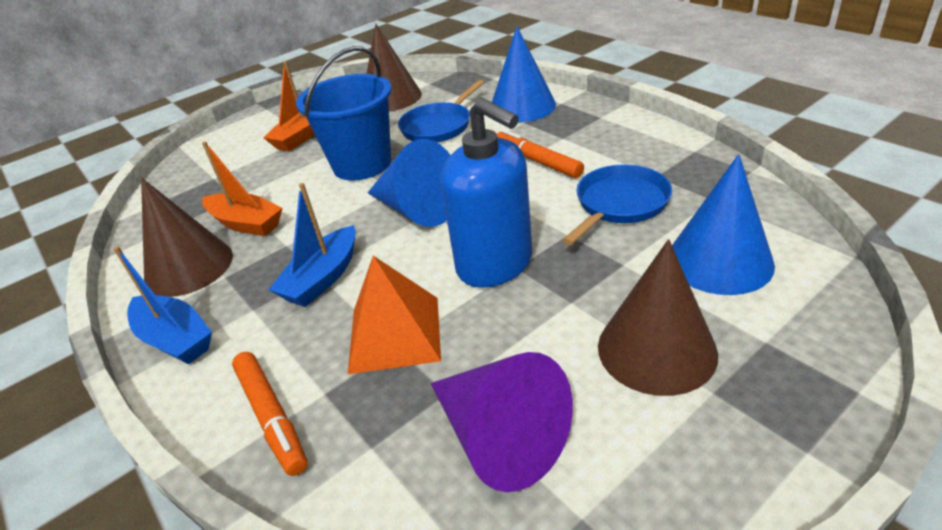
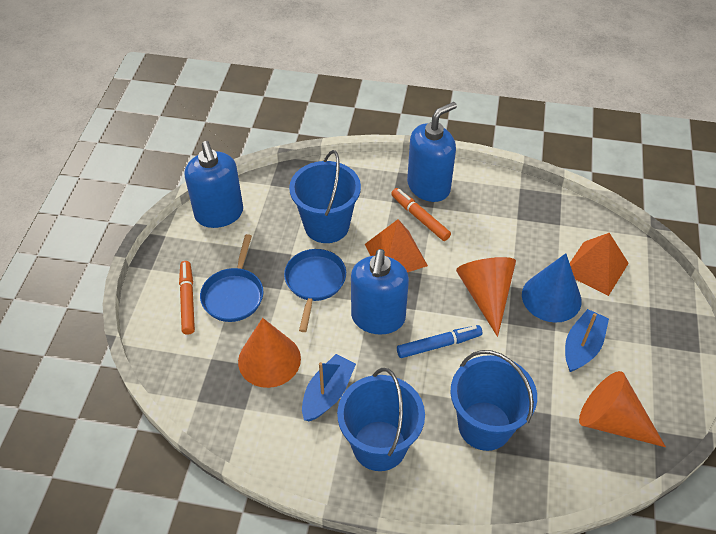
blue bucket: [296,46,392,180] = 1 -> [289,150,361,243] [337,368,425,471] [451,350,537,451] = 3
blue cone: [368,139,450,227] [492,27,556,123] [672,154,775,295] = 3 -> [522,253,582,323] = 1
blue marker: none = 0 -> [397,325,482,358] = 1
blue soap dispenser: [440,98,532,288] = 1 -> [185,141,243,228] [351,249,409,334] [407,102,457,202] = 3
brown cone: [141,178,233,297] [367,24,422,111] [598,239,718,396] = 3 -> none = 0
orange boat: [202,141,283,236] [264,61,314,152] = 2 -> none = 0
orange cone: none = 0 -> [238,318,301,388] [456,257,516,337] [579,371,666,447] = 3
orange pyramid: [348,256,441,374] = 1 -> [365,219,428,272] [570,233,629,296] = 2
purple cone: [431,352,573,492] = 1 -> none = 0

